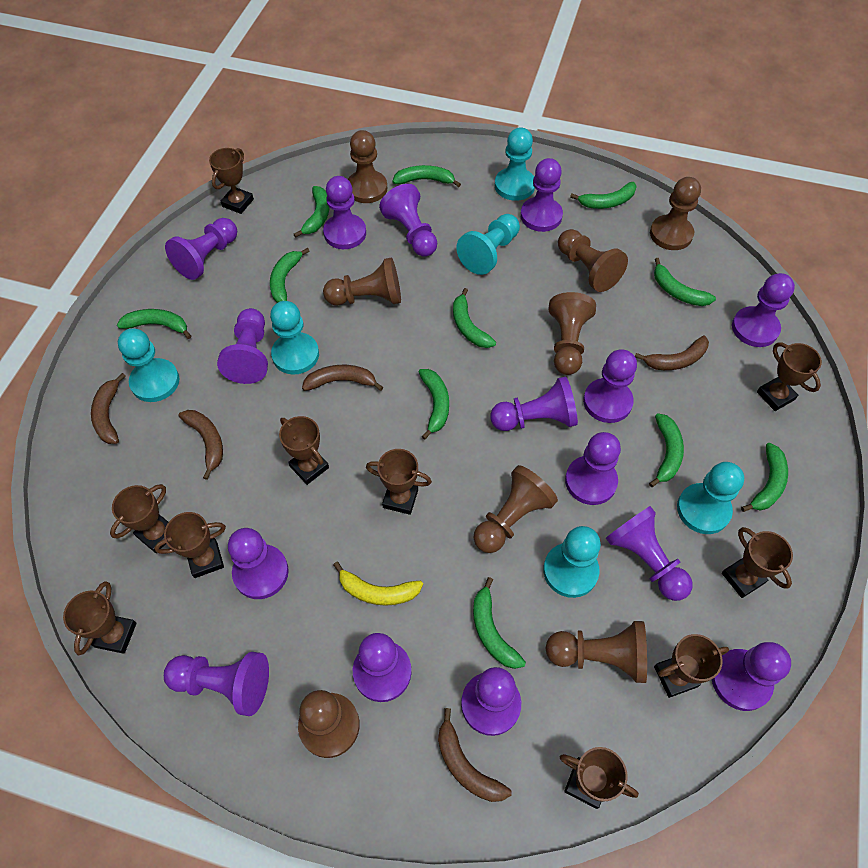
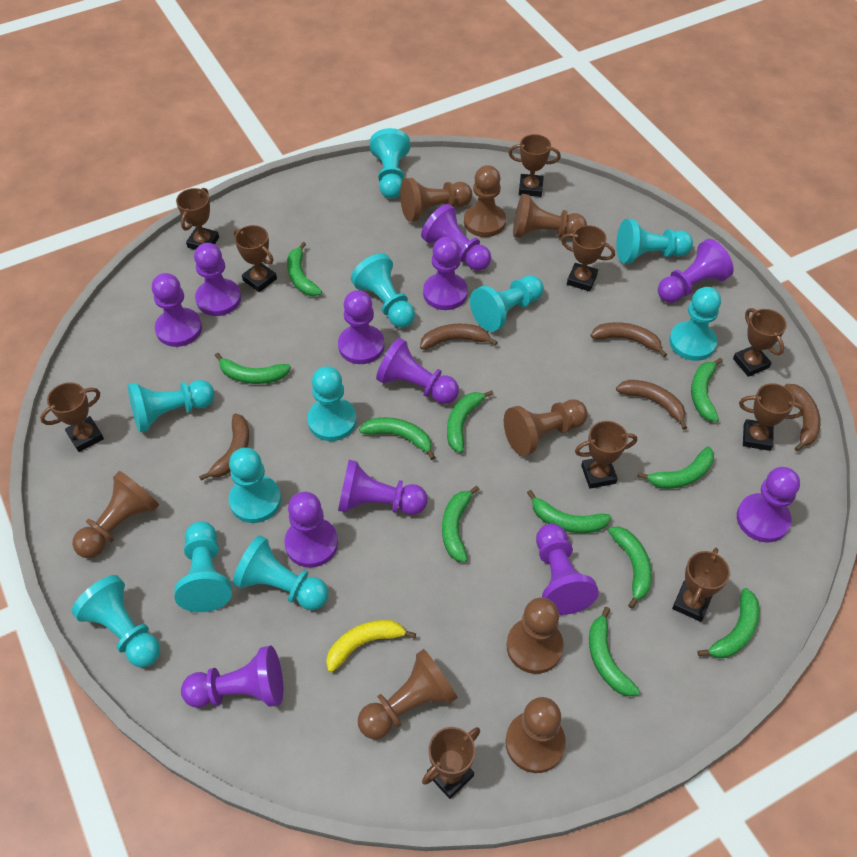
purple pawn: [164,652,269,716] [165,218,237,280] [217,308,268,384] [228,528,289,599] [323,176,366,249] [353,633,411,702] [379,184,437,257] [461,667,521,736] [490,376,578,431] [520,158,563,232] [565,432,621,505] [583,349,637,423] [606,506,693,601] [712,642,791,711] [732,273,795,347] = 15 -> [152,273,202,347] [181,646,283,708] [194,243,241,316] [284,492,338,568] [338,290,385,364] [338,460,428,515] [376,338,459,404] [421,204,491,271] [423,237,468,310] [536,524,599,615] [658,239,734,303] [737,467,800,542] = 12
turquoise pawn: [118,329,180,402] [270,301,319,375] [456,214,520,275] [495,128,535,201] [543,526,601,598] [677,462,744,534] = 6 -> [72,575,160,667] [128,380,215,433] [174,521,232,612] [229,448,281,523] [233,535,329,610] [307,366,357,441] [351,253,415,328] [370,128,410,199] [470,275,544,332] [616,219,693,264] [669,287,721,361] = 11

